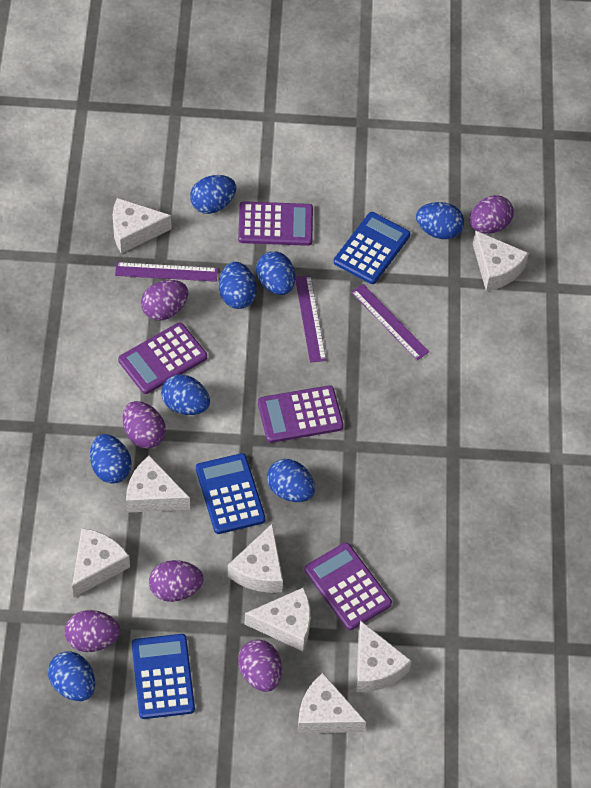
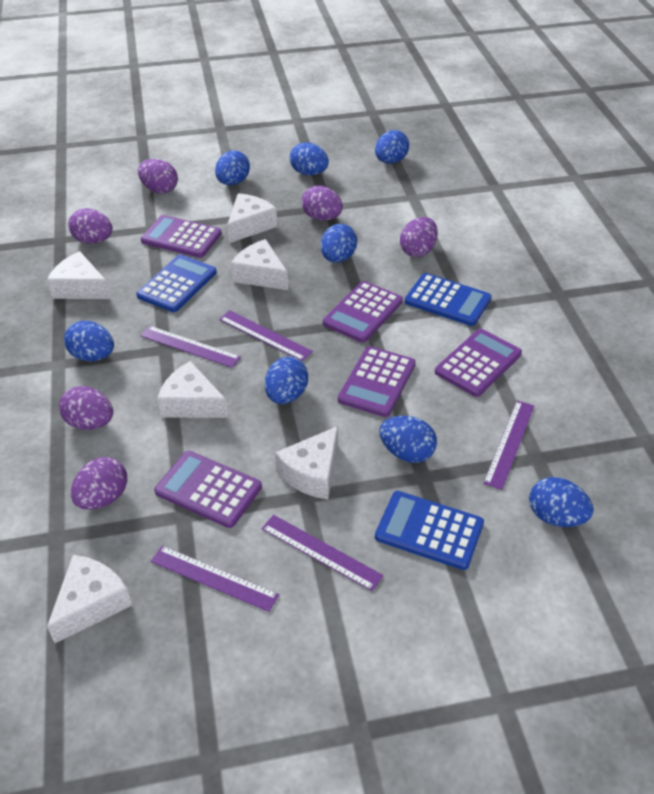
purple calculator: [118,322,207,394] [238,201,313,246] [258,385,344,443] [304,543,392,630] = 4 -> [141,215,222,258] [154,451,262,528] [323,281,403,343] [338,346,416,417] [435,329,522,397] = 5
purple ruler: [115,262,218,282] [295,275,326,363] [351,284,429,360] = 3 -> [140,326,241,368] [150,546,279,612] [219,310,313,361] [261,515,383,591] [483,400,534,490] = 5
white cheese: [72,528,130,597] [113,198,171,254] [126,455,190,513] [228,524,283,593] [245,587,311,651] [298,673,366,733] [356,620,412,692] [473,230,529,291] = 8 -> [47,251,111,299] [47,555,132,643] [157,361,228,418] [227,193,277,243] [231,239,288,290] [275,426,338,500] = 6

